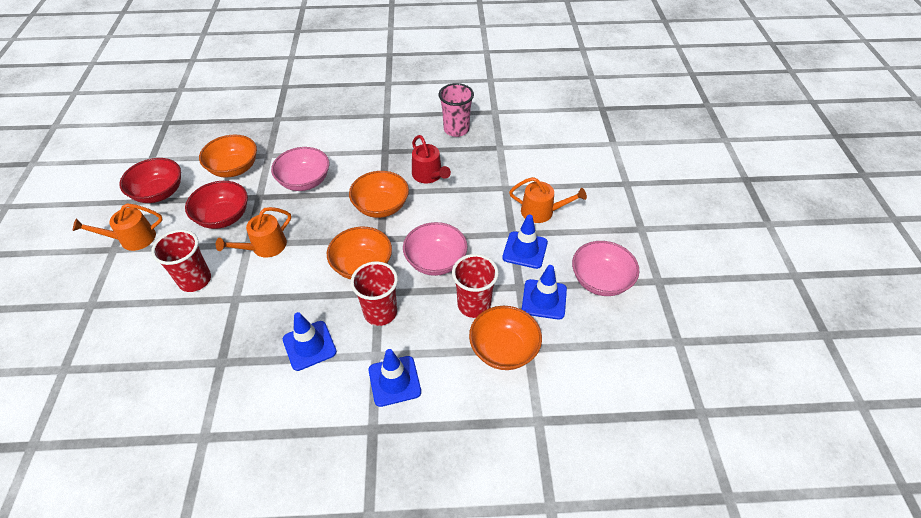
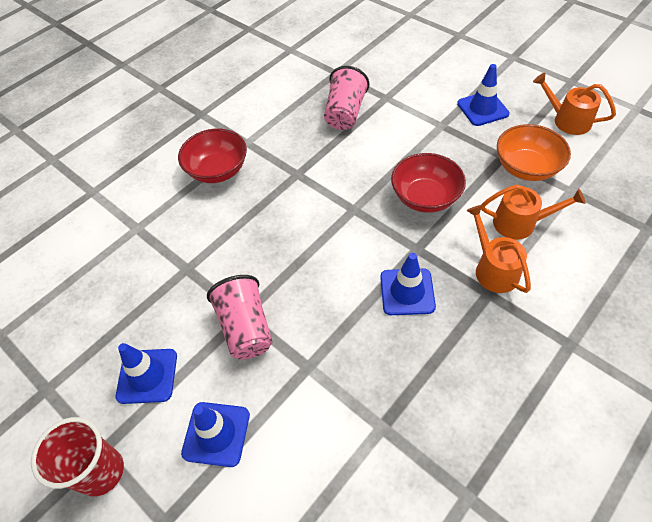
orange bowl: [199,135,257,178] [327,227,392,279] [349,171,409,218] [469,306,542,370] = 4 -> [497,124,571,181] = 1
pink bowl: [271,147,329,191] [403,222,468,276] [572,241,639,296] = 3 -> none = 0
pink cup: [439,83,474,137] = 1 -> [207,275,273,360] [324,66,369,130] = 2
red cup: [151,230,211,292] [351,261,398,326] [452,254,499,318] = 3 -> [31,417,124,496] = 1
red watering can: [412,135,451,183] = 1 -> none = 0

